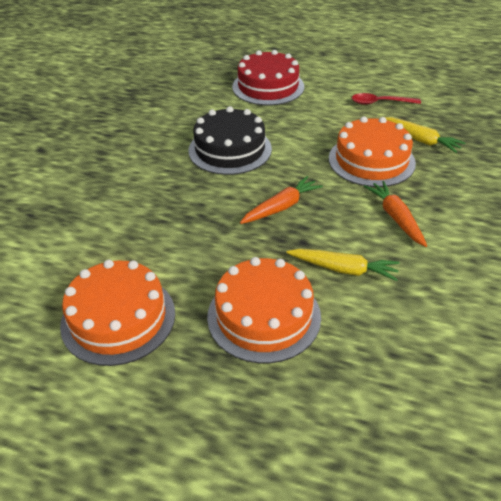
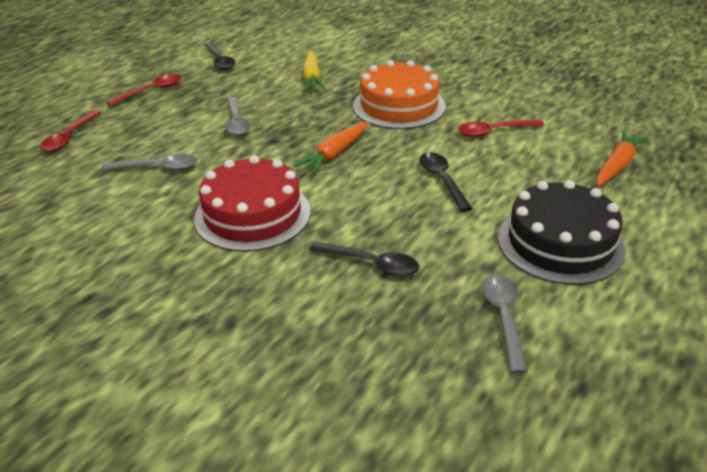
black spoon: none = 0 -> [204,42,235,70] [309,241,419,276] [420,152,473,212] = 3
grey spoon: none = 0 -> [101,154,197,170] [225,96,250,136] [482,274,528,373] = 3
orange cake: [60,260,175,366] [207,257,321,363] [329,116,416,187] = 3 -> [353,60,446,129] = 1
red spoon: [352,93,421,105] = 1 -> [40,110,102,152] [106,74,181,106] [458,120,544,137] = 3
yellow carrot: [286,249,400,281] [385,117,465,153] = 2 -> [302,50,326,91] = 1

